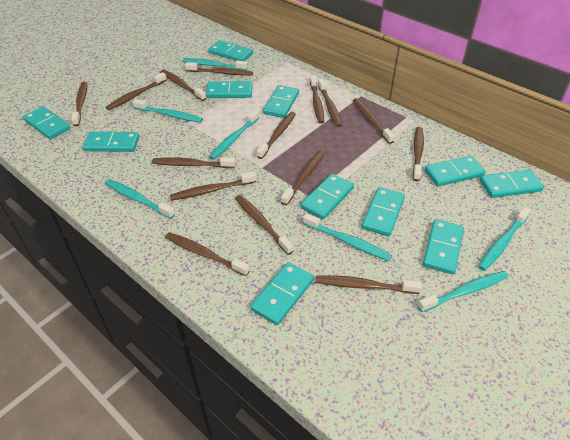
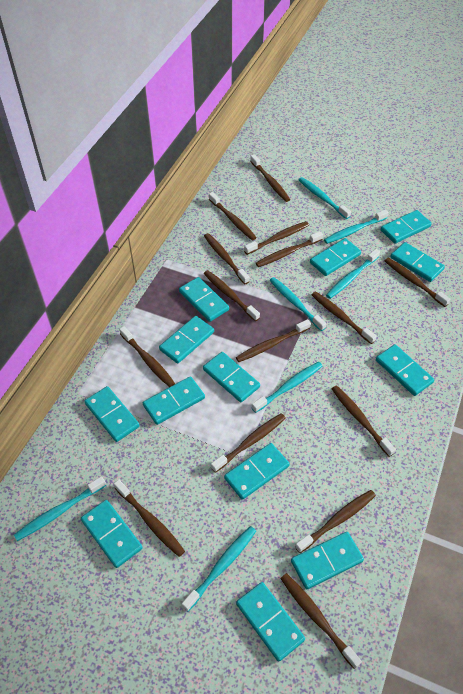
turquoise domino: [23,106,71,140] [83,132,139,152] [206,81,253,98] [208,40,253,61] [250,262,314,325] [263,85,299,118] [301,174,354,220] [362,187,405,236] [423,219,464,274] [425,156,486,187] [480,170,544,198] = 11 -> [81,500,143,568] [84,386,140,442] [143,376,205,425] [159,316,214,364] [179,277,229,322] [203,352,260,402] [224,443,290,500] [236,582,305,662] [291,532,364,589] [310,238,361,276] [376,344,434,396] [381,210,432,244] [390,242,445,282] = 13

